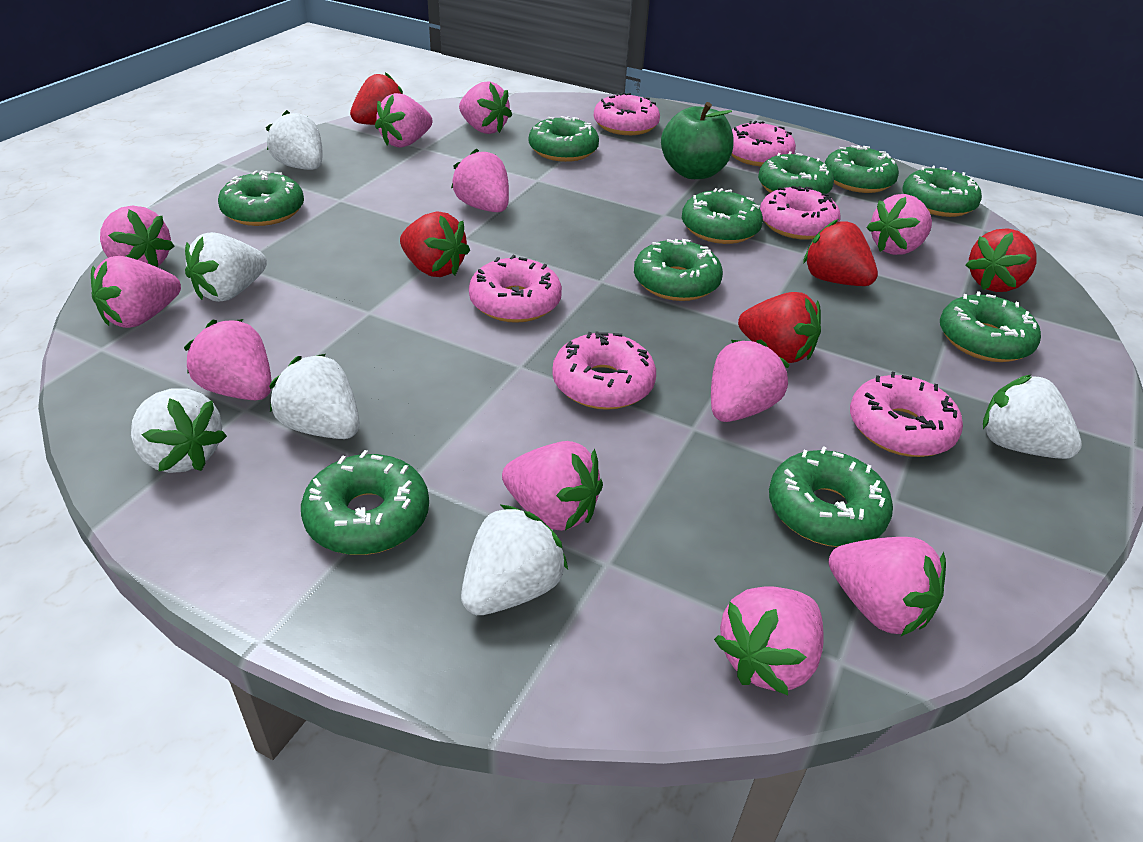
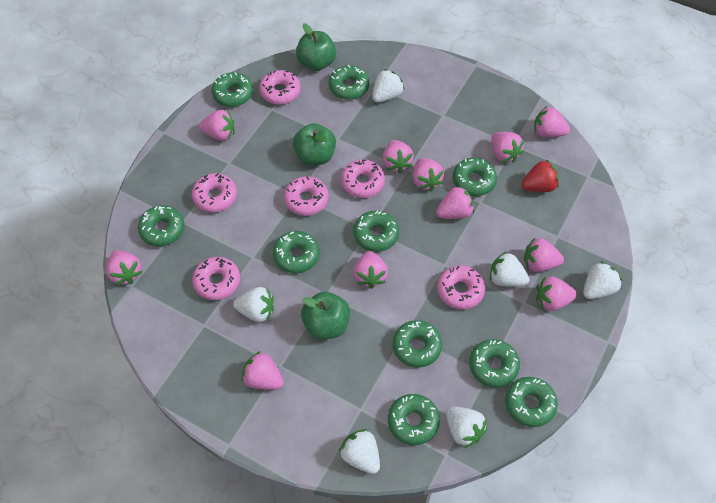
green apple: [661,102,734,179] = 1 -> [293,123,336,165] [296,23,336,71] [301,292,350,339] = 3
red strawberry: [350,72,403,125] [400,211,470,277] [738,292,821,363] [803,219,878,286] [965,228,1037,292] = 5 -> [521,160,559,192] = 1

